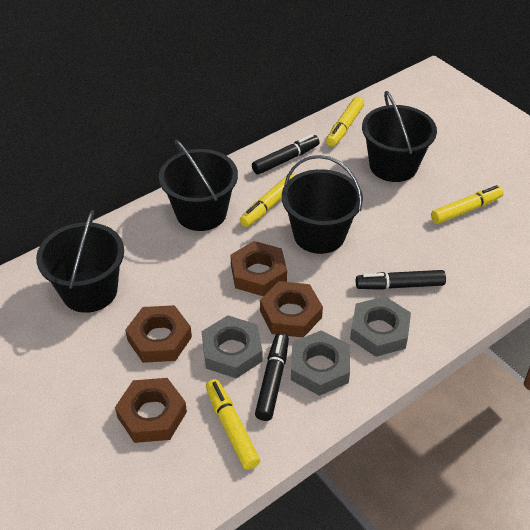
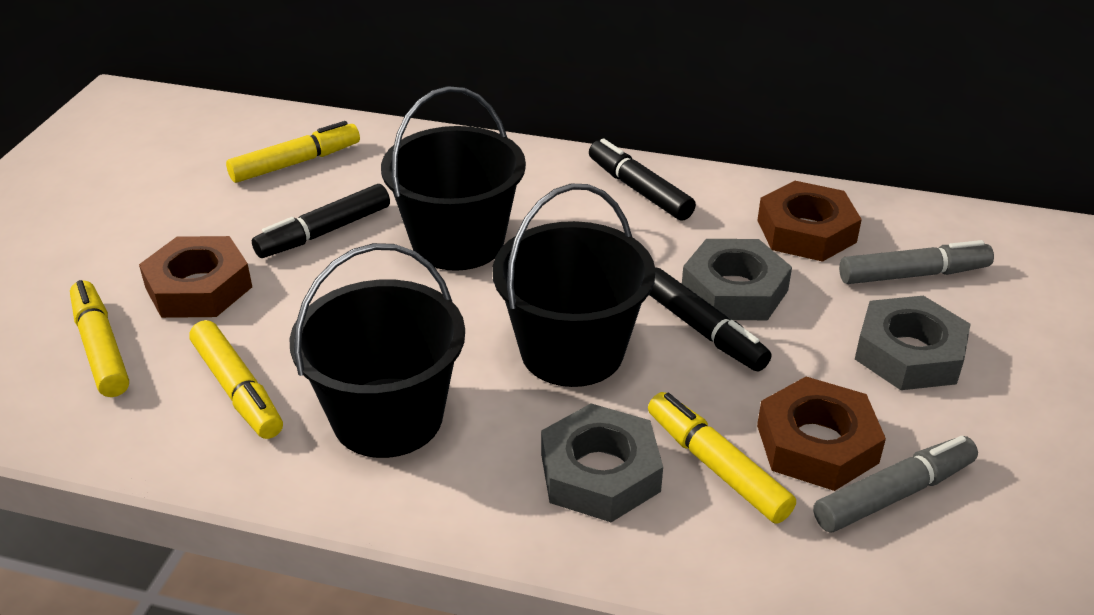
black bucket: [36,210,124,313] [159,140,238,231] [282,155,363,254] [362,91,437,182] = 4 -> [290,243,465,458] [381,86,526,271] [492,183,656,387] = 3
brown nut: [115,378,187,443] [125,305,192,363] [231,241,287,296] [260,281,323,338] = 4 -> [139,236,252,318] [757,181,862,262] [757,377,886,491] = 3
grey marker: none = 0 -> [813,436,978,533] [839,240,994,284] = 2

